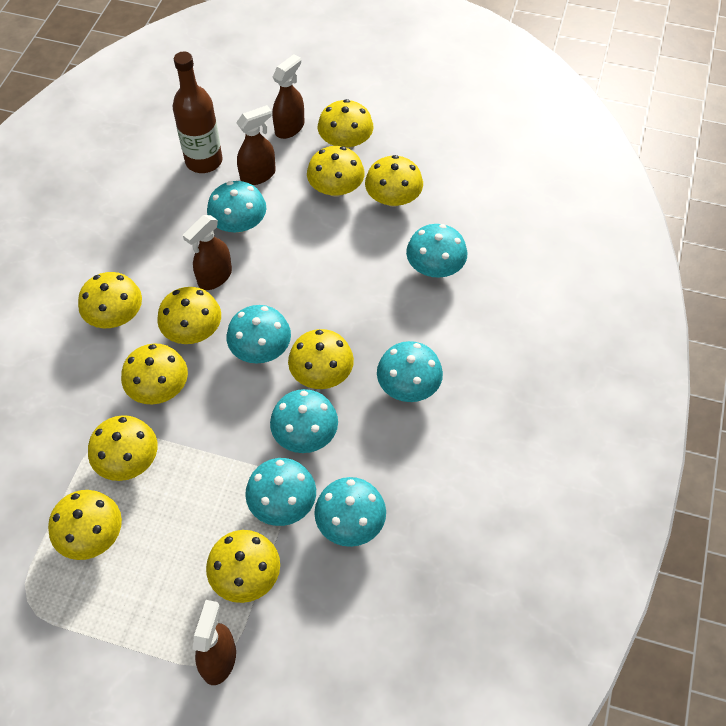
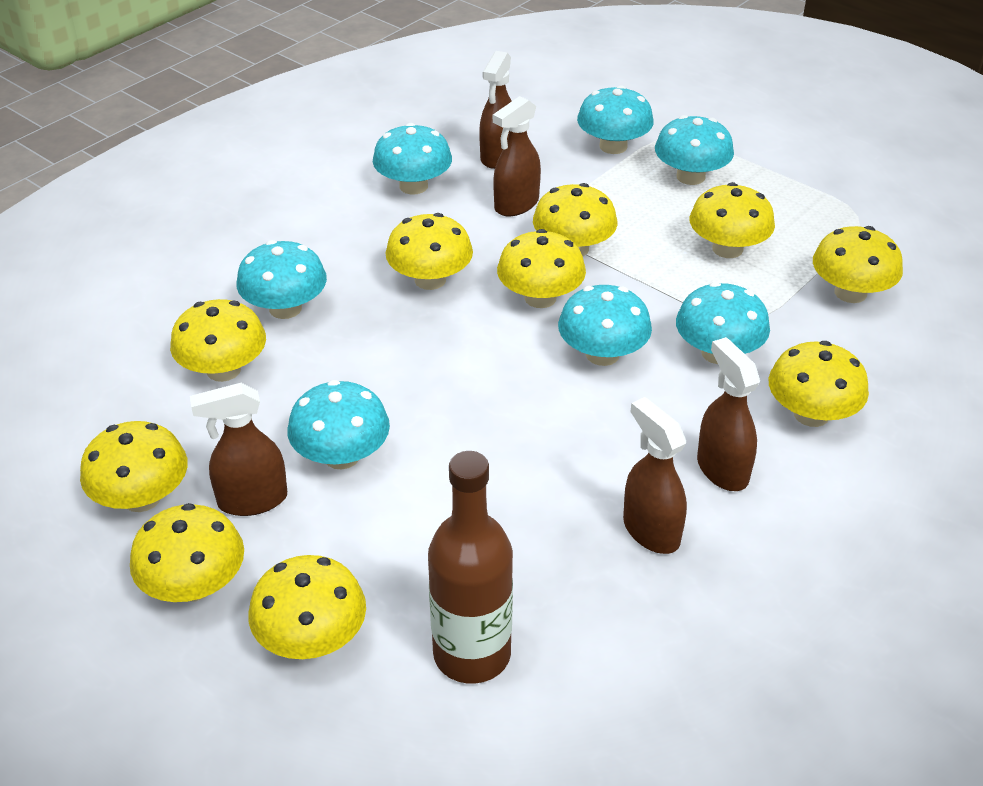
brown spray bottle: [183,215,232,290] [192,600,236,685] [236,105,276,185] [272,54,304,139] = 4 -> [190,383,287,516] [479,51,512,169] [493,96,541,216] [623,397,687,554] [697,337,760,491] = 5

